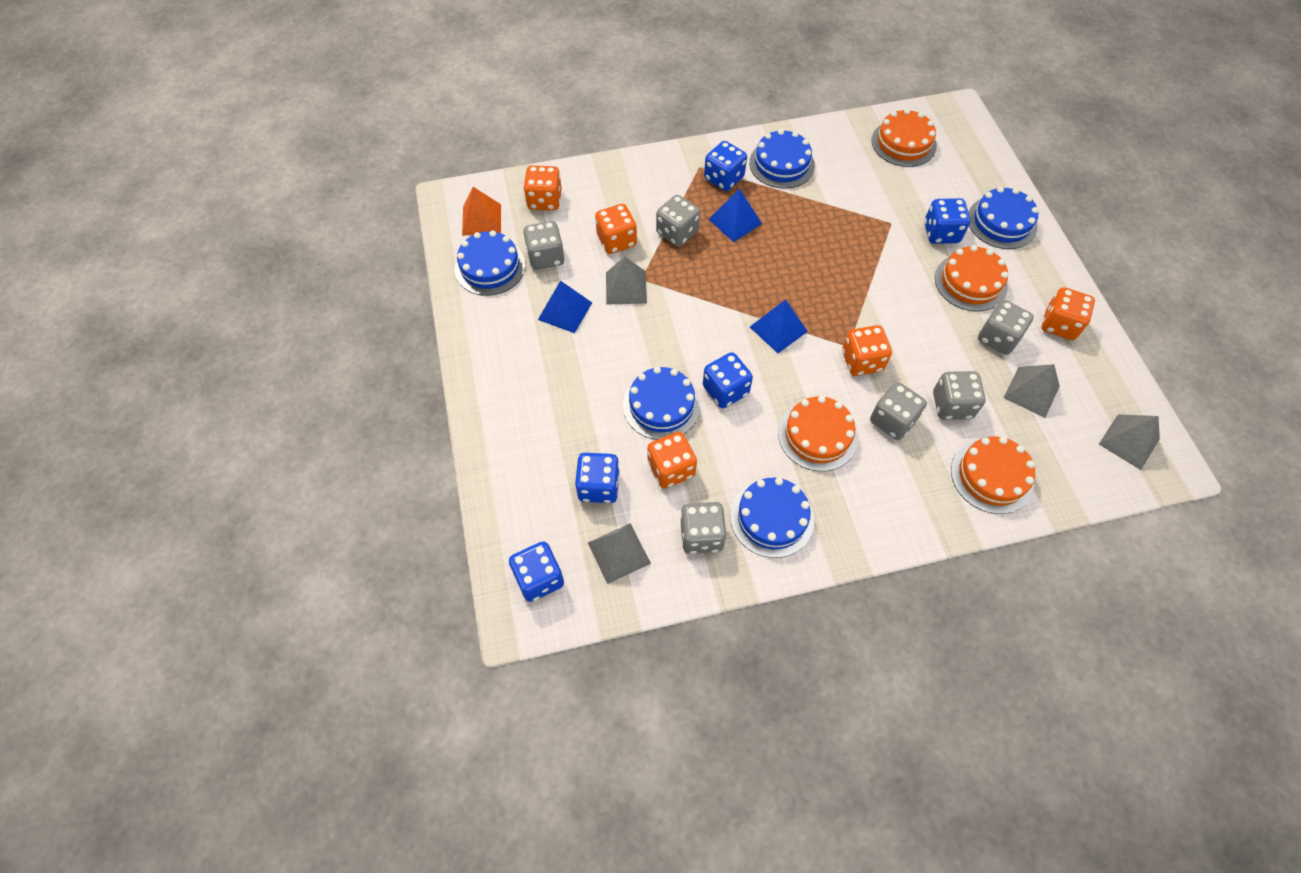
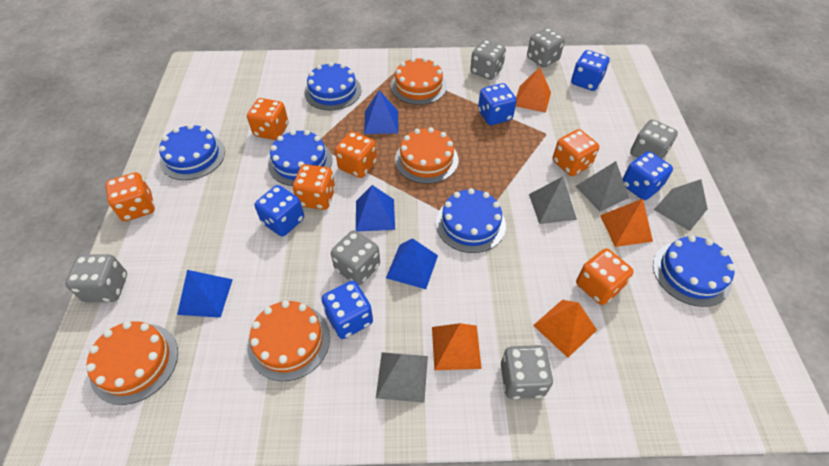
blue pyramid: [538,281,592,333] [708,188,762,242] [750,299,808,353] = 3 -> [177,270,233,318] [356,185,395,232] [364,90,398,134] [386,238,438,289] = 4
orange dice: [523,165,562,210] [595,204,637,254] [648,432,697,488] [842,325,892,376] [1042,287,1095,340] = 5 -> [105,172,155,221] [247,98,288,140] [293,164,335,210] [335,131,377,178] [553,129,599,176] [576,248,634,305] = 6
orange pyramid: [462,187,501,236] = 1 -> [432,323,482,370] [516,67,551,113] [533,300,597,358] [600,199,653,247] = 4

